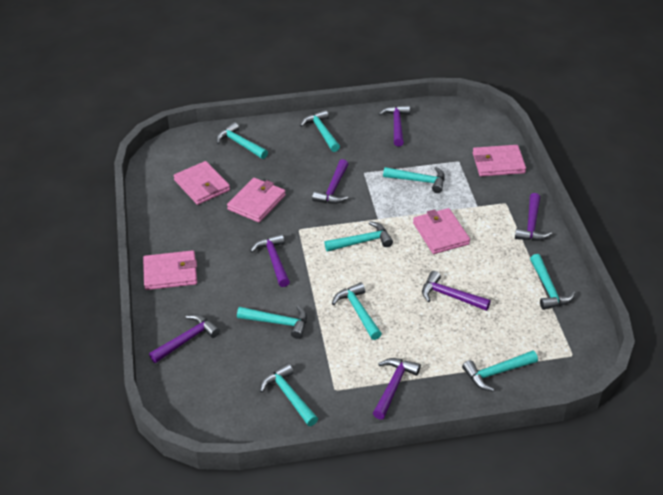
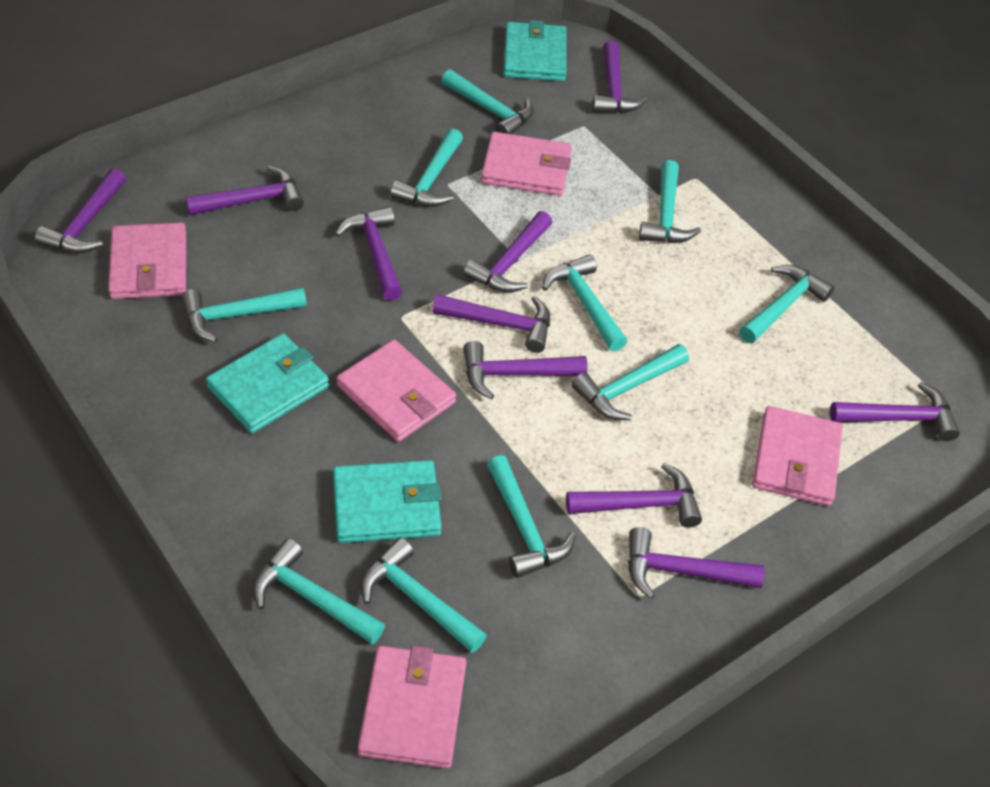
purple hammer: [149,314,220,363] [250,234,290,287] [312,159,348,204] [373,358,421,420] [379,105,410,146] [422,271,491,311] [515,193,552,241] = 7 -> [35,168,126,253] [186,166,304,215] [335,207,402,300] [432,294,550,353] [463,211,552,293] [463,341,588,400] [566,463,702,528] [592,41,648,113] [628,527,765,599] [830,382,960,441] = 10
turquoise hammer: [216,122,268,159] [237,305,307,339] [260,363,318,426] [300,110,340,152] [324,221,393,252] [332,282,382,340] [383,167,445,193] [462,350,538,392] [530,254,575,310] = 9 -> [181,287,307,343] [253,539,385,644] [361,538,487,653] [390,129,463,207] [441,69,533,134] [487,455,576,578] [542,254,627,351] [572,344,689,420] [639,160,701,243] [740,265,834,343] = 10
turquoise wallet: none = 0 -> [206,333,329,433] [333,460,442,543] [504,20,567,81] = 3

